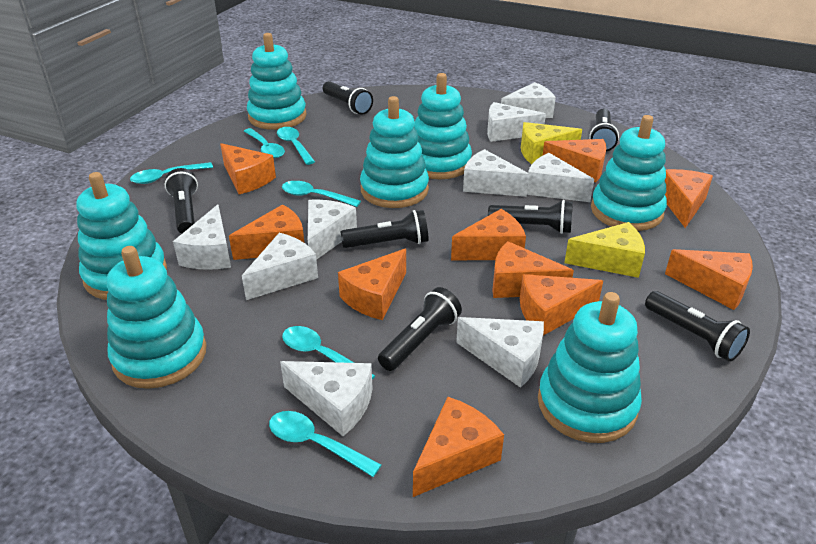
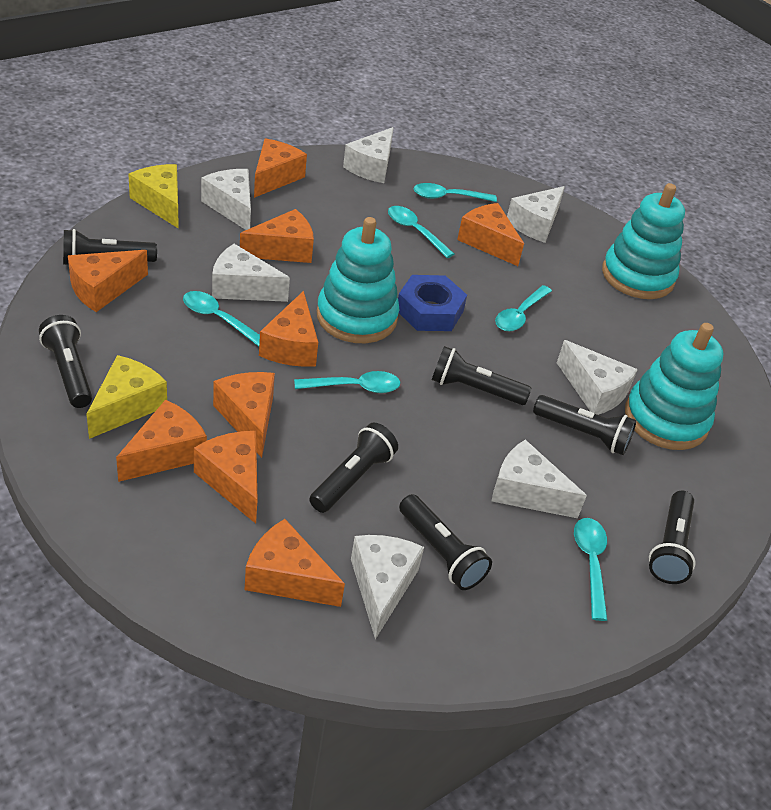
blue nut: none = 0 -> [398,275,467,331] = 1
orange cheese: [220,143,276,194] [229,204,304,260] [338,249,406,320] [413,397,504,497] [451,209,526,260] [492,241,574,298] [520,274,603,335] [542,139,606,182] [664,169,713,228] [665,249,753,310] = 10 -> [68,250,148,312] [116,399,207,482] [194,431,258,524] [213,372,275,458] [240,209,314,263] [245,519,345,607] [254,139,307,198] [259,291,318,367] [457,203,524,266] = 9
turquoise stacking toy: [76,172,167,300] [107,246,207,389] [247,33,307,130] [360,96,429,208] [414,73,472,179] [538,292,642,443] [591,115,667,231] = 7 -> [317,217,399,343] [602,183,685,299] [625,323,723,450] = 3
white cheese: [173,204,231,270] [242,233,318,300] [280,361,373,436] [308,200,357,260] [456,317,544,388] [463,149,529,197] [487,102,546,142] [501,82,556,118] [527,153,594,202] = 9 -> [201,169,251,230] [212,244,290,302] [343,127,394,183] [351,535,424,639] [492,439,587,518] [507,186,565,243] [557,340,638,415] = 7

